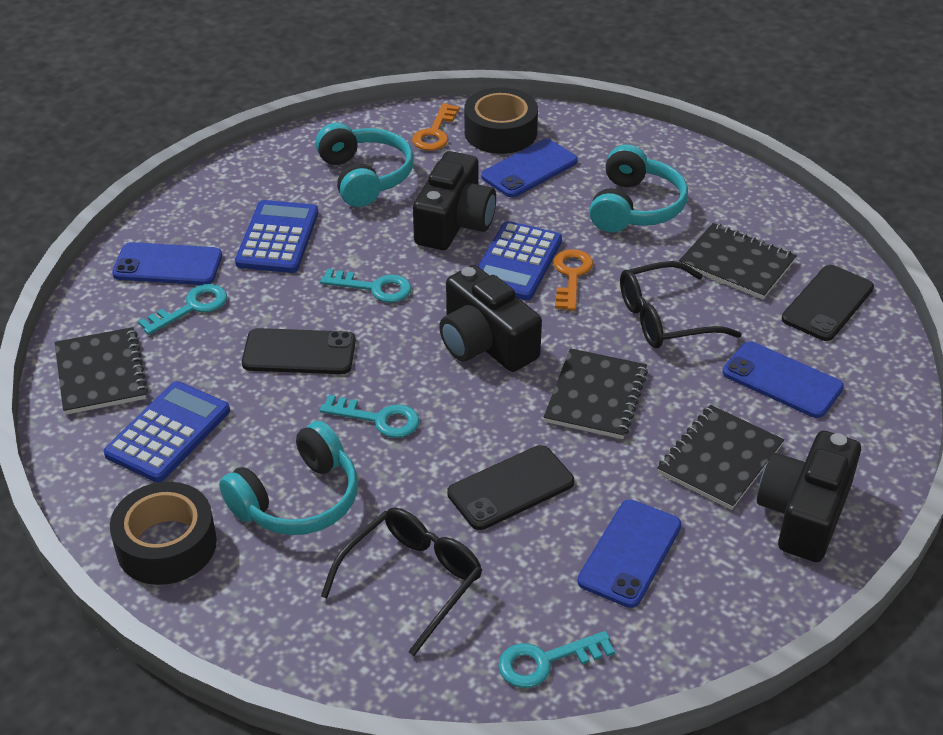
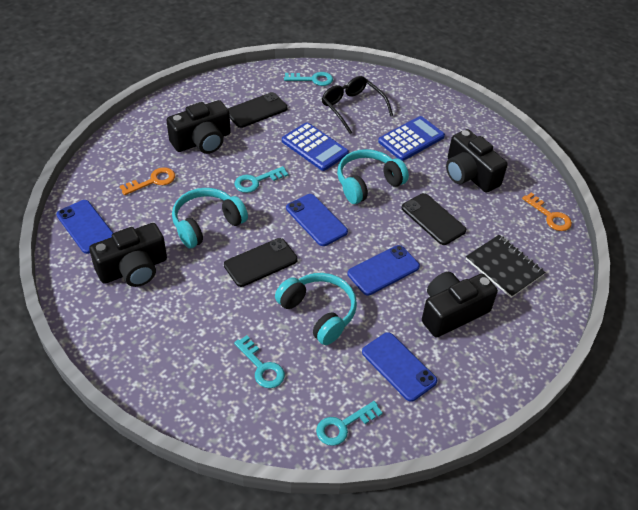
black camera: [413,151,496,250] [439,265,542,372] [757,431,861,562] = 3 -> [89,223,167,287] [166,100,231,154] [422,272,498,338] [446,129,508,193] = 4
black glasses: [321,508,482,656] [620,261,742,348] = 2 -> [322,76,393,134] = 1
black notebook: [55,327,148,415] [544,348,648,439] [657,405,784,510] [679,223,797,299] = 4 -> [466,235,545,298] = 1
black tape: [110,482,217,585] [464,87,538,154] = 2 -> none = 0
blue calculator: [104,381,230,482] [235,200,318,273] [478,221,562,300] = 3 -> [282,122,349,171] [378,116,445,161] = 2

